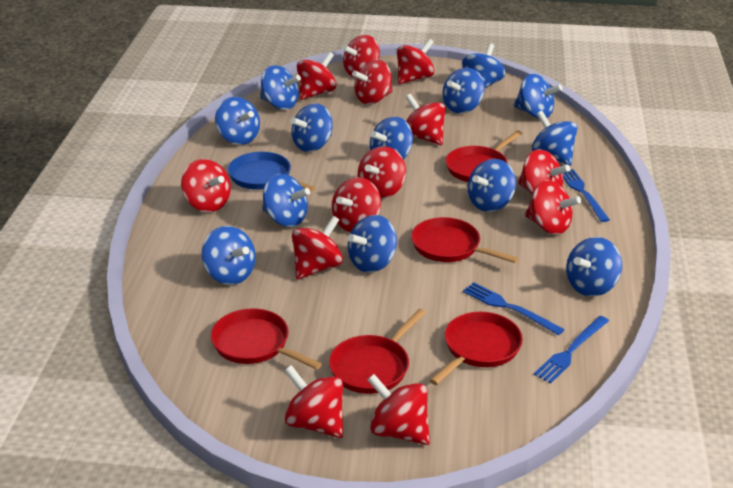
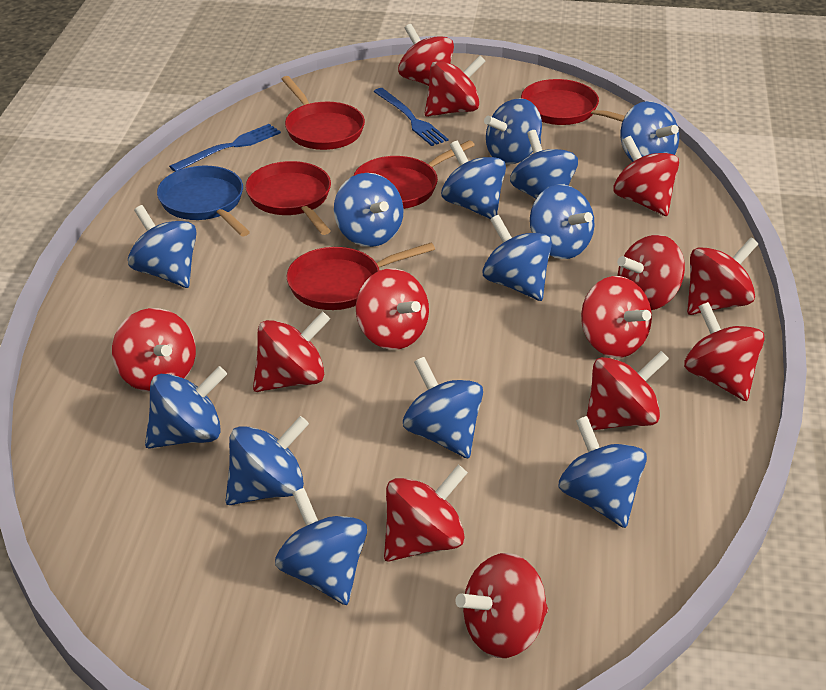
blue fork: [463,282,564,335] [534,316,609,383] [563,169,610,222] = 3 -> [169,124,281,172] [374,88,449,146] = 2

